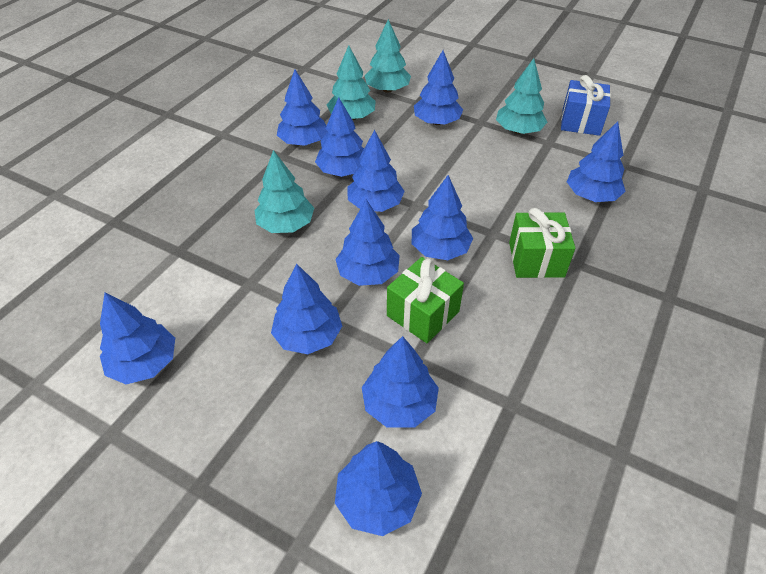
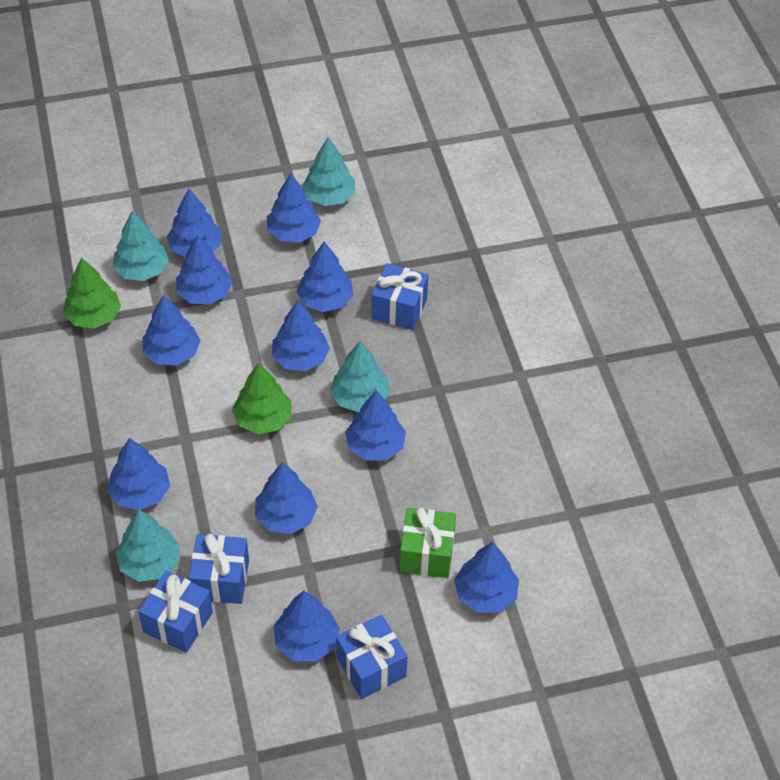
blue gift: [561,75,611,136] = 1 -> [138,571,213,653] [189,534,249,604] [336,615,408,699] [371,263,428,330] = 4
green gift: [387,257,464,343] [509,208,575,278] = 2 -> [399,508,456,578] = 1
green tree: none = 0 -> [63,257,121,329] [232,363,292,434] = 2

